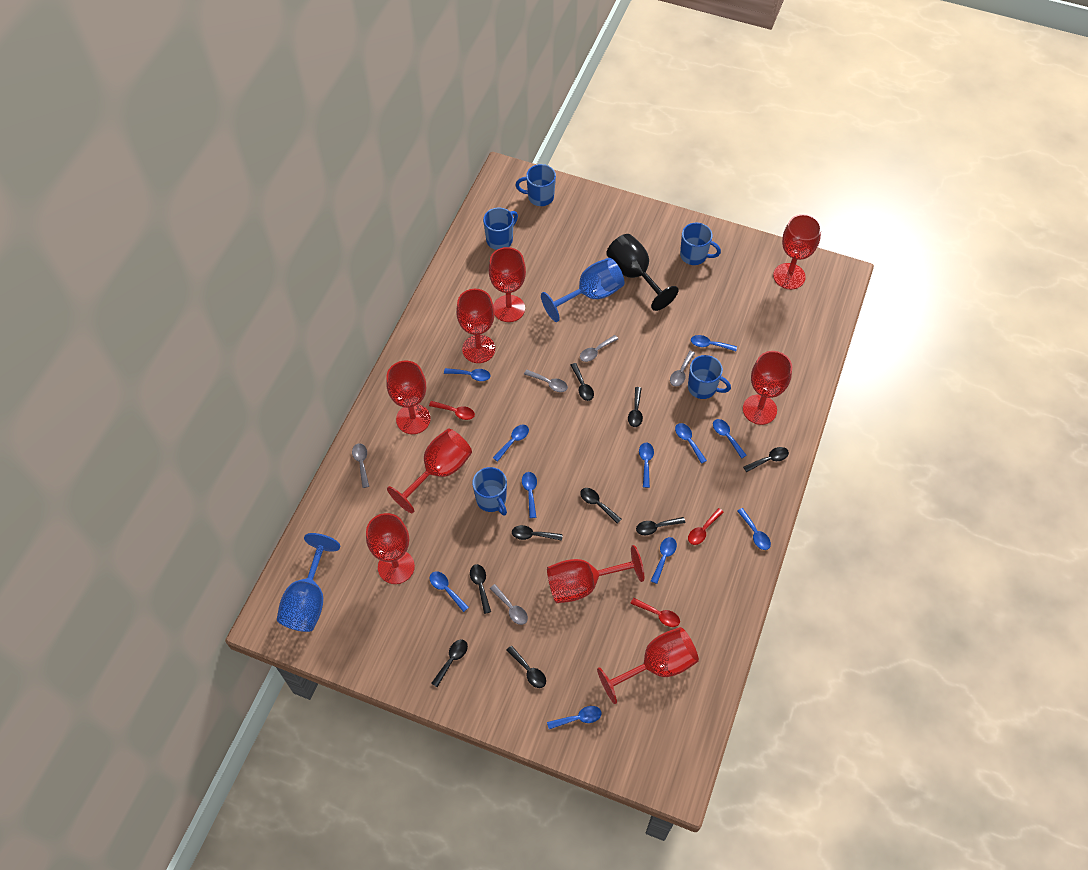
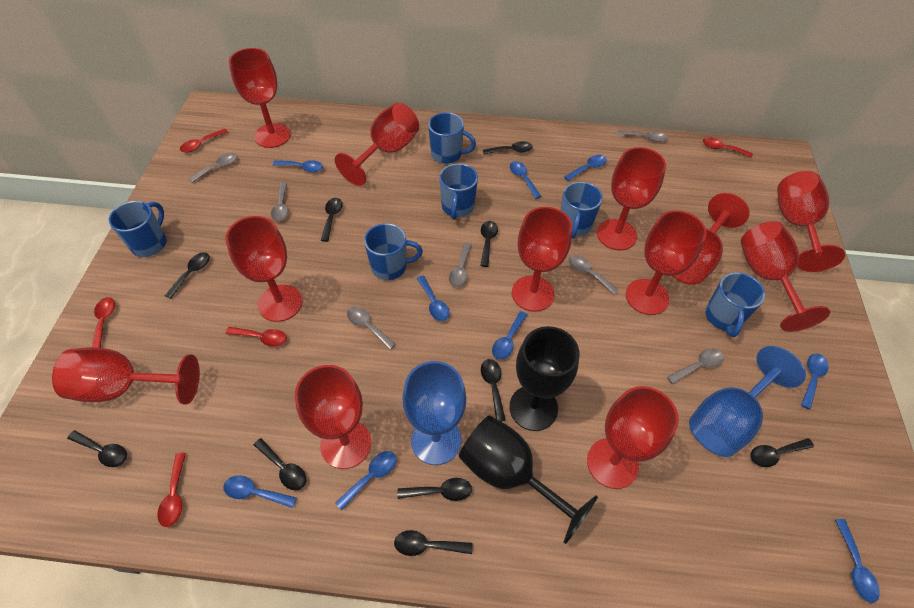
black goblet: [606,234,679,311] = 1 -> [459,415,598,544] [509,326,579,431] = 2
black spoon: [431,639,468,687] [470,564,491,614] [506,646,546,688] [512,525,563,541] [571,363,594,401] [580,488,621,523] [628,387,643,427] [636,517,685,535] [743,447,789,472] = 9 -> [67,430,127,467] [165,252,210,299] [254,438,306,490] [321,198,343,242] [394,530,473,556] [398,478,472,501] [480,221,498,267] [481,359,506,421] [483,141,533,154] [750,438,814,467] = 10
blue mug: [472,467,507,516] [483,207,518,250] [515,164,556,206] [680,223,721,265] [688,355,731,399] = 5 -> [109,201,167,257] [364,223,423,280] [428,112,476,164] [439,163,478,220] [561,182,603,239] [705,272,765,337] = 6
blue spoon: [429,571,469,612] [444,368,490,381] [493,425,529,462] [522,472,537,518] [547,706,601,729] [639,442,654,488] [651,537,677,584] [675,423,707,464] [691,335,737,351] [713,419,747,459] [737,508,771,550] = 11 -> [223,475,297,508] [273,160,323,172] [335,451,396,510] [417,276,450,321] [492,311,527,359] [510,161,542,199] [564,155,607,181] [801,354,829,410] [835,519,880,603] = 9
grey spoon: [352,443,369,488] [490,584,528,625] [524,370,568,392] [580,335,618,362] [670,351,695,386] = 5 -> [189,153,237,182] [271,183,288,221] [347,307,396,350] [449,243,471,287] [568,255,619,294] [617,130,668,142] [667,349,724,384] = 7
red goblet: [366,513,415,584] [386,361,431,434] [387,429,472,513] [456,289,495,363] [489,247,526,322] [547,545,644,603] [597,627,699,704] [743,351,792,425] [773,214,821,290] = 9 -> [52,347,200,404] [226,216,302,322] [229,48,291,148] [295,365,371,469] [335,103,419,186] [512,207,572,312] [587,386,679,489] [597,147,666,250] [626,210,707,315] [673,193,750,285] [741,221,830,332] [777,171,845,272] = 12
red spoon: [429,401,475,420] [630,598,680,627] [688,508,724,545] = 3 -> [92,297,115,348] [157,453,186,527] [180,129,228,153] [226,327,287,347] [703,137,753,158] = 5

